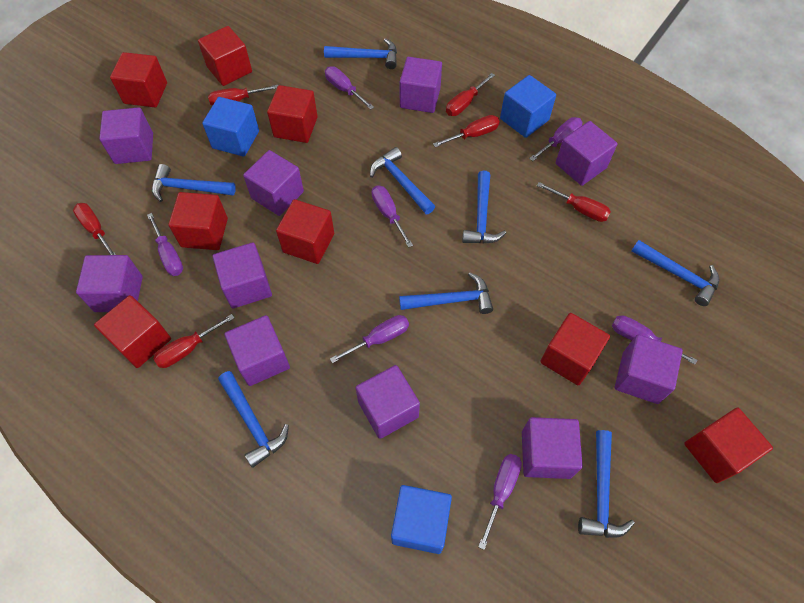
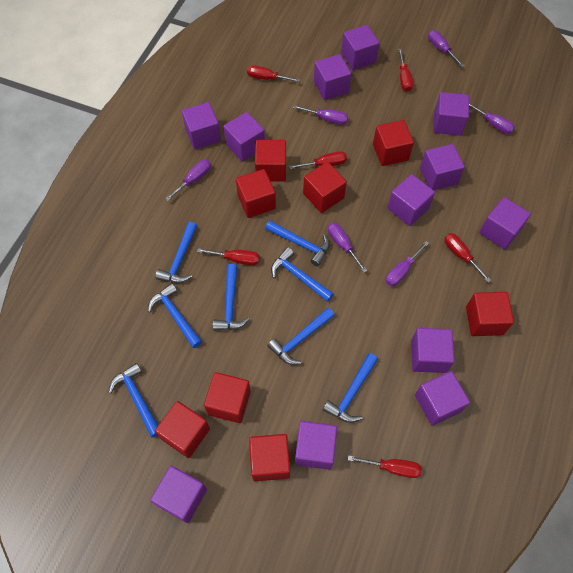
blue cube: [202,97,259,157] [391,485,452,554] [500,75,556,138] = 3 -> none = 0
purple cube: [76,255,143,312] [99,107,153,164] [213,242,272,309] [225,315,290,386] [243,150,304,216] [355,365,420,439] [400,57,442,113] [522,417,583,479] [556,121,618,186] [615,334,683,404] = 10 -> [150,466,207,523] [182,102,221,149] [223,112,265,162] [295,421,337,470] [314,54,351,100] [341,25,379,70] [387,174,435,226] [411,328,454,373] [415,371,470,426] [420,144,465,190] [433,92,469,136] [479,197,531,249] = 12
purple screwdriver: [147,213,183,276] [325,66,374,110] [330,315,409,363] [372,186,413,248] [478,454,522,550] [529,117,582,161] [612,315,697,365] = 7 -> [165,160,211,201] [293,105,348,125] [328,223,367,273] [386,241,429,286] [428,30,464,67] [469,103,515,134] = 6

